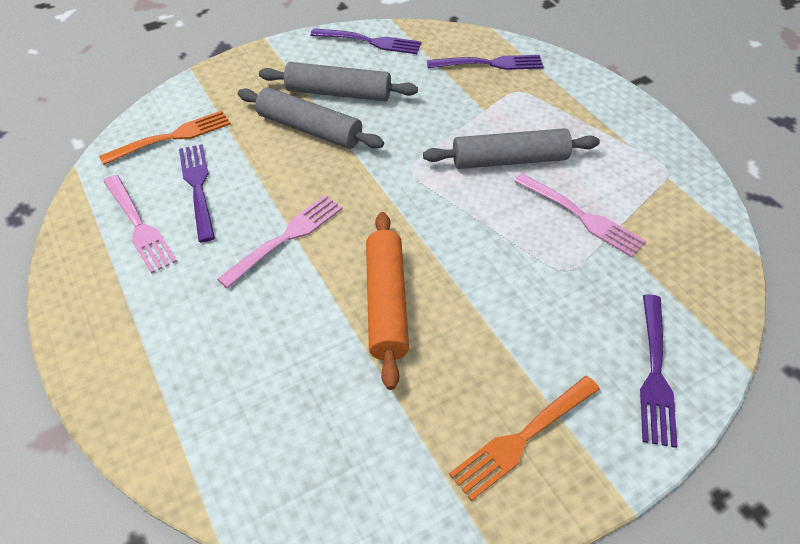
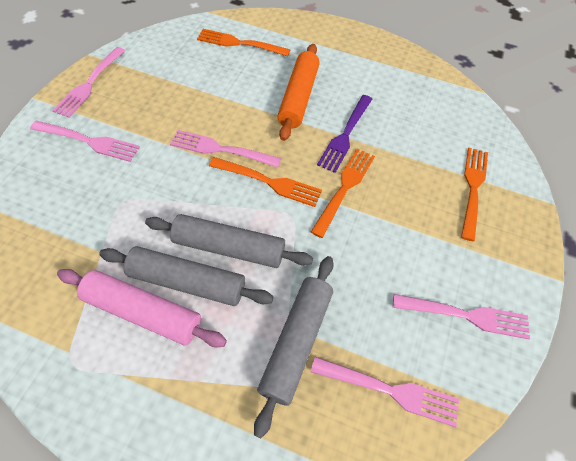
orange fork: [99,110,231,165] [449,376,600,501] = 2 -> [197,29,290,56] [209,157,322,207] [311,149,375,238] [461,148,488,241] = 4
pink fork: [104,175,177,274] [217,195,343,288] [514,173,646,257] = 3 -> [30,121,140,162] [52,47,125,118] [170,130,281,168] [311,357,459,427] [393,294,530,339] = 5
pink rolling pin: none = 0 -> [57,269,227,348] = 1
purple fork: [179,144,215,242] [310,28,421,54] [427,55,544,70] [640,294,678,448] = 4 -> [317,95,372,173] = 1

